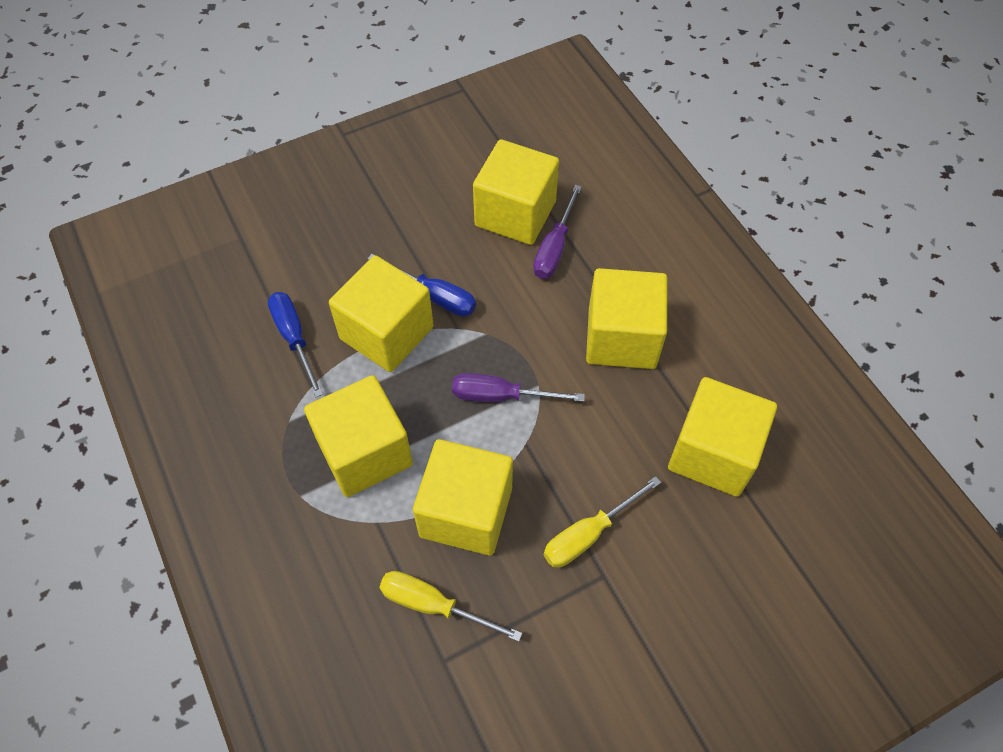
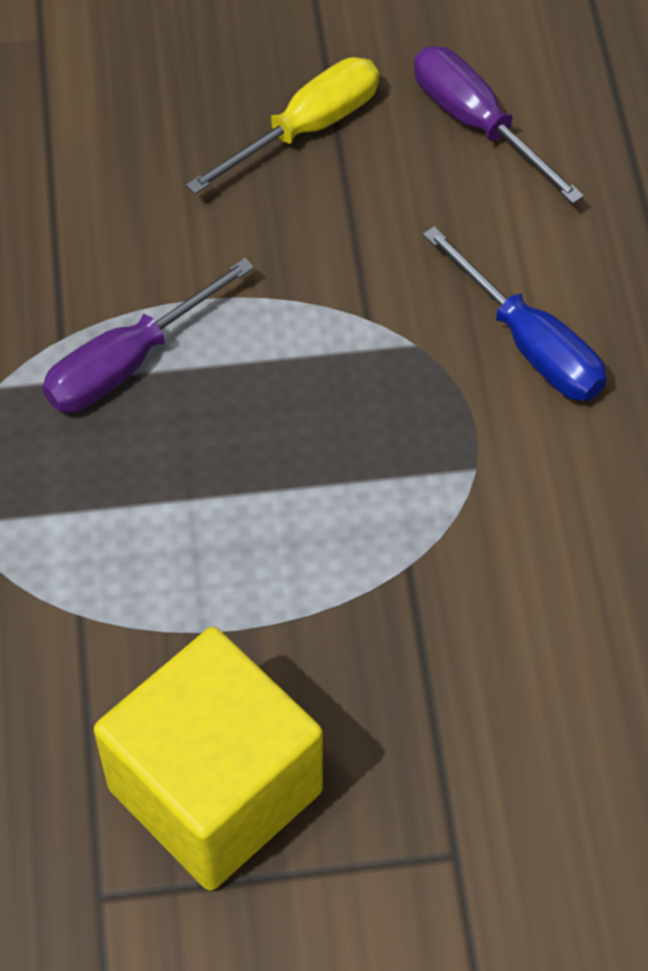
blue screwdriver: [268,292,323,397] [368,254,476,316] = 2 -> [423,226,606,401] = 1
yellow cube: [304,375,413,497] [329,255,434,372] [413,439,513,556] [473,139,559,245] [586,268,667,369] [668,377,777,497] = 6 -> [94,627,323,891] = 1
yellow screwdriver: [380,571,522,642] [544,476,661,568] = 2 -> [186,57,379,194] = 1

